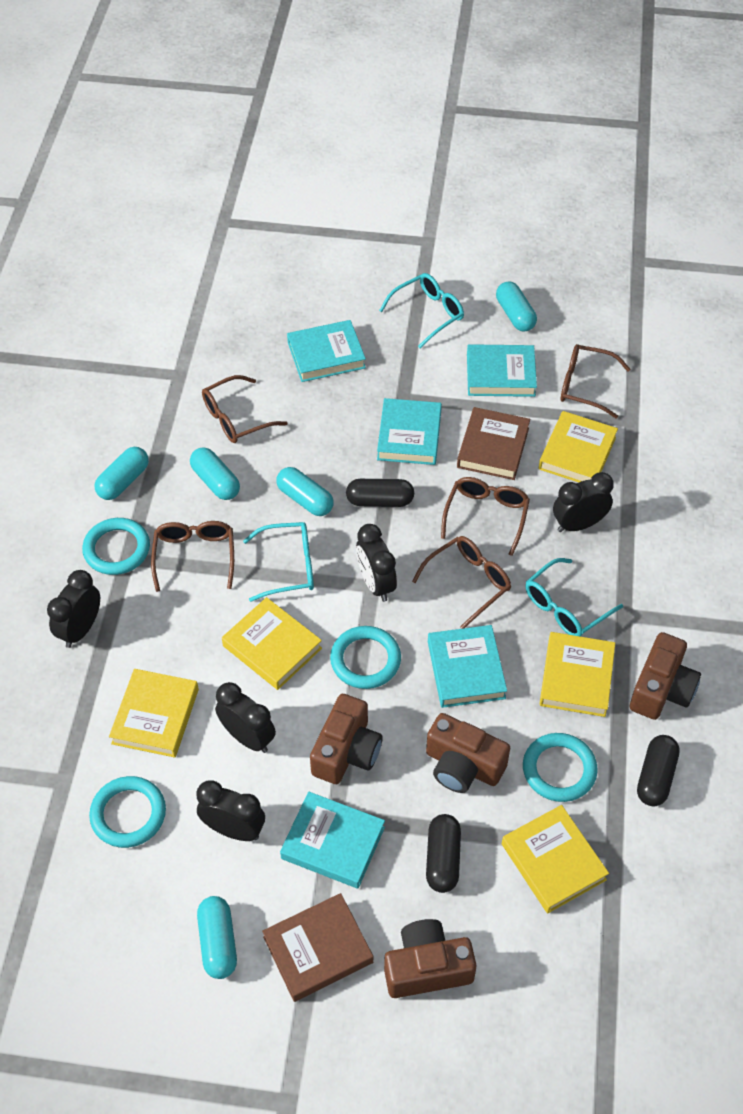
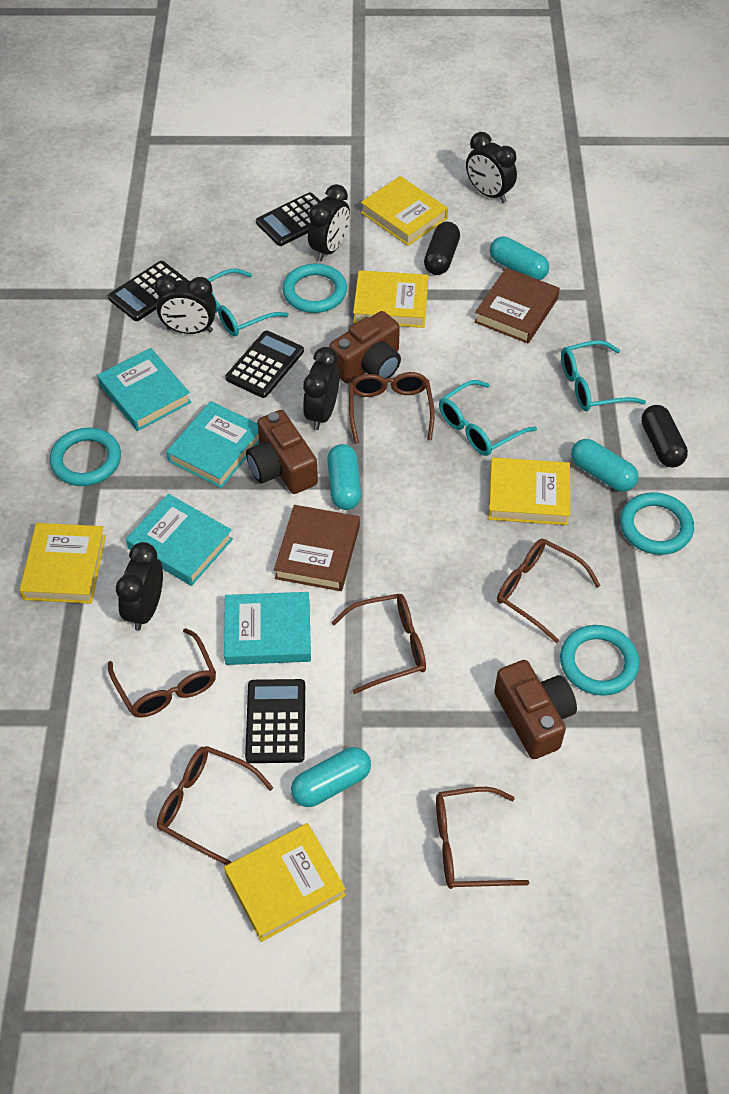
black calculator: none = 0 -> [108,261,189,321] [225,331,304,398] [245,679,305,763] [256,192,321,246] = 4
black capsule: [346,479,414,507] [426,814,461,893] [637,735,680,806] = 3 -> [424,222,460,275] [641,405,688,468] = 2
brown camera: [310,694,383,784] [384,919,476,998] [426,713,510,793] [630,632,701,720] = 4 -> [246,410,318,494] [329,311,401,383] [494,660,577,759] = 3
brown glasses: [151,521,234,592] [202,375,287,443] [412,536,511,629] [441,477,530,556] [561,344,630,419] = 5 -> [108,628,216,718] [157,746,273,865] [332,594,426,694] [349,372,434,444] [436,787,529,889] [497,539,601,643] = 6
turquoise book: [280,792,385,889] [287,320,366,382] [377,398,442,465] [428,625,507,708] [467,344,537,397] = 5 -> [97,348,191,431] [126,494,233,586] [167,401,259,488] [224,592,311,665] = 4
turquoise capsule: [94,447,149,500] [190,447,240,500] [197,896,237,979] [276,467,334,516] [496,281,537,331] = 5 -> [291,747,371,807] [327,444,362,510] [490,236,549,280] [571,439,638,492] = 4

